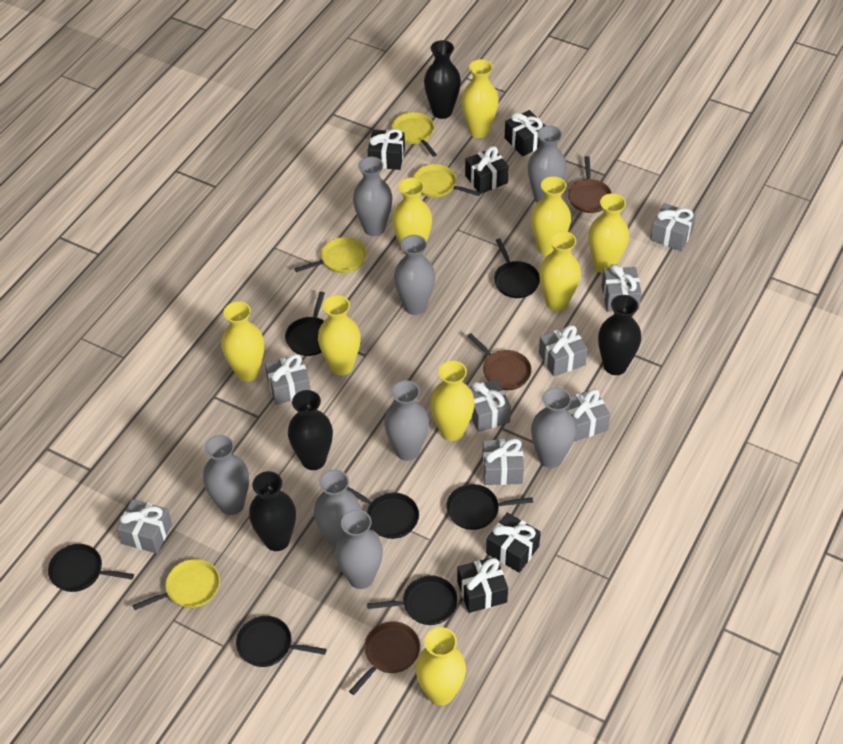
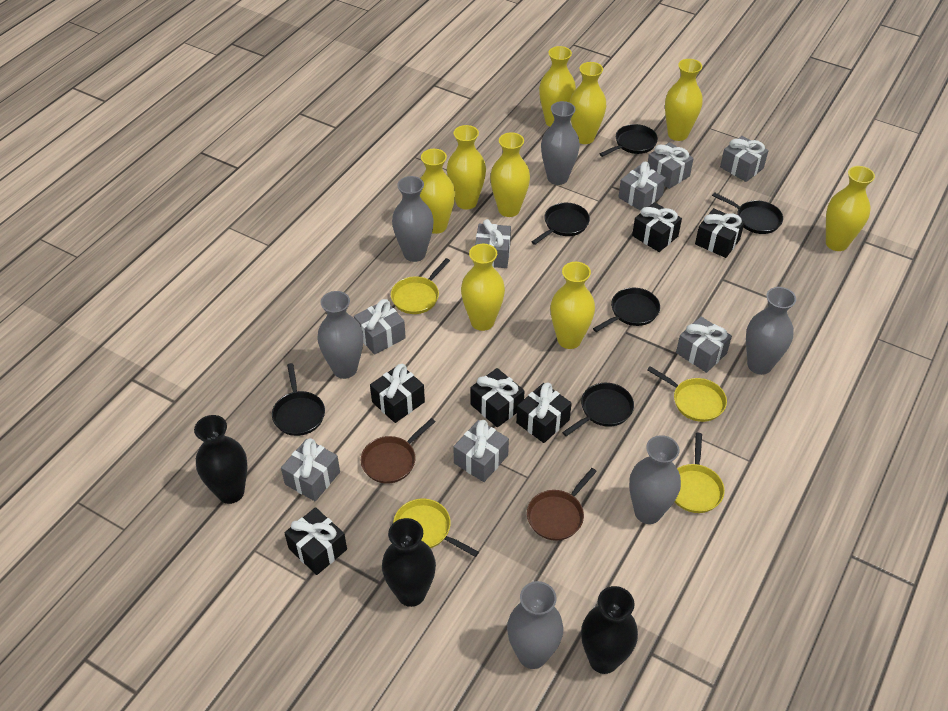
black gift: [368,129,405,170] [457,556,508,613] [465,146,509,194] [486,512,541,573] [505,110,545,156] = 5 -> [284,507,347,575] [370,364,425,423] [470,368,525,427] [516,382,572,443] [632,202,682,252] [695,208,745,258] = 6
black pan: [48,544,134,592] [236,616,326,667] [285,292,325,356] [347,487,419,539] [367,575,458,625] [447,484,533,530] [494,238,540,298] = 7 -> [272,363,325,436] [532,203,590,245] [562,383,634,436] [593,288,660,332] [600,124,658,157] [712,192,783,234] = 6
black vase: [249,471,296,551] [288,390,333,470] [424,40,461,119] [598,295,641,375] = 4 -> [194,415,248,504] [382,518,436,607] [581,586,638,674] = 3
brown pan: [349,621,420,695] [467,333,532,390] [568,156,612,213] = 3 -> [361,418,435,483] [527,468,597,541] = 2
grey vase: [203,435,249,515] [314,469,361,548] [335,509,383,589] [353,157,392,236] [384,380,429,461] [394,235,435,315] [528,126,567,203] [531,387,576,468] = 8 -> [317,291,363,379] [392,176,434,262] [507,581,563,669] [541,101,580,185] [629,435,681,524] [746,287,796,375] = 6

